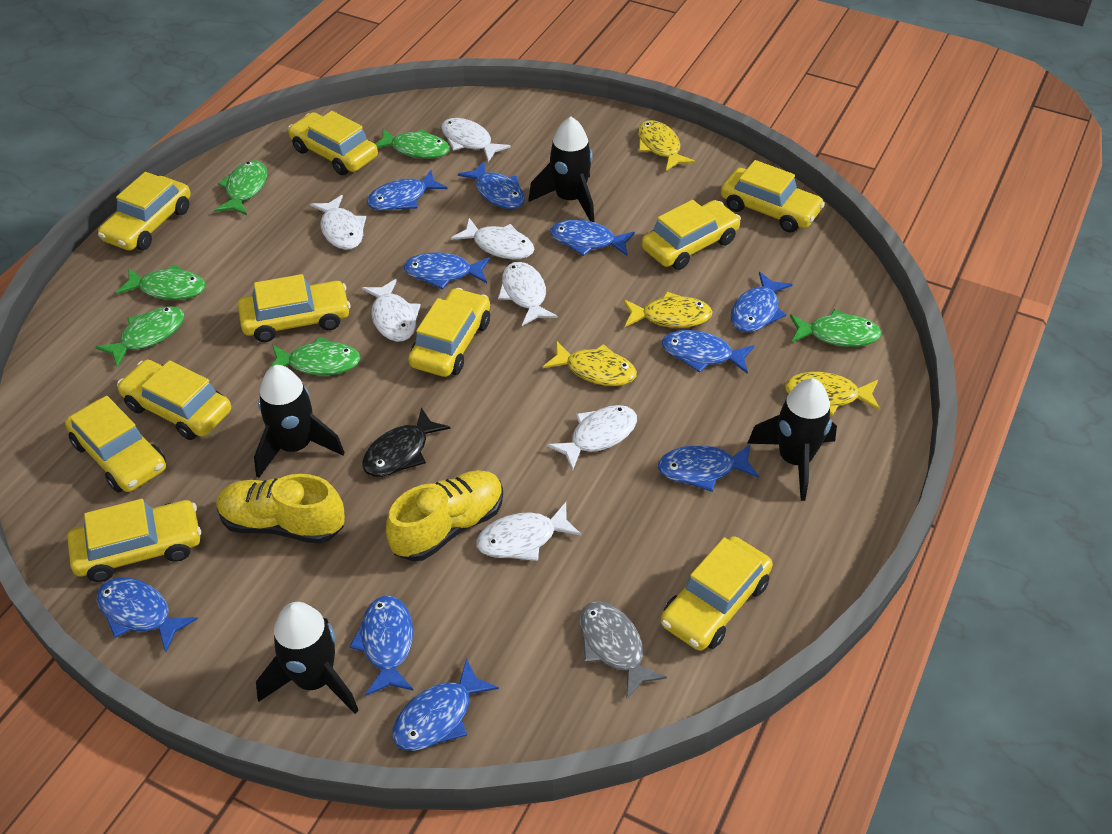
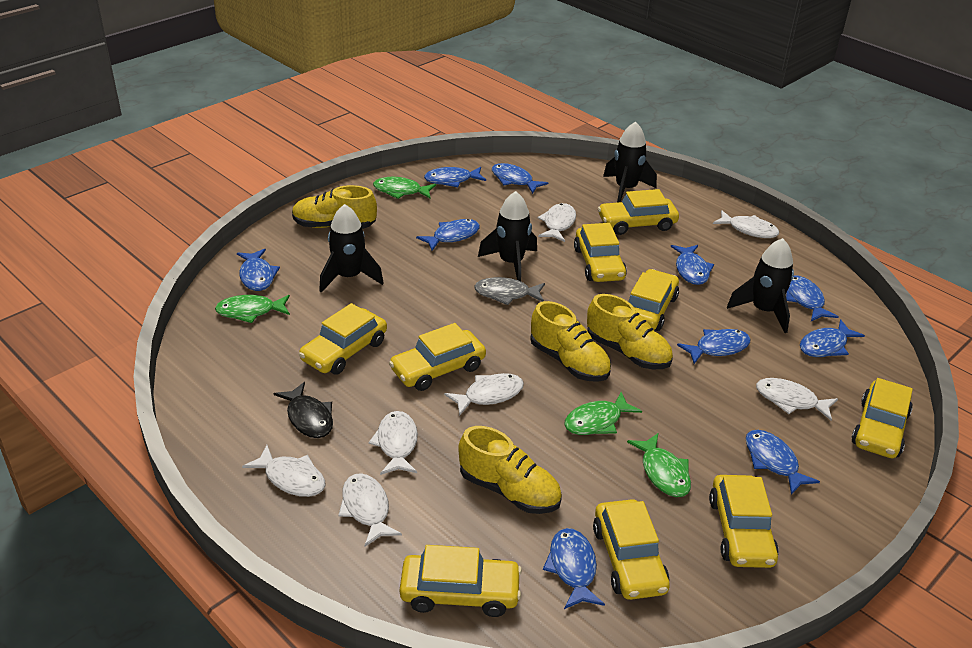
green fish: [96,306,184,368] [115,264,206,300] [214,160,267,215] [270,337,361,375] [375,128,450,159] [790,309,882,347] = 6 -> [215,295,290,323] [373,177,436,199] [564,392,642,435] [627,433,691,497] = 4
yellow car: [65,396,166,493] [67,499,201,582] [98,172,191,251] [117,360,231,440] [238,274,350,342] [288,111,378,175] [408,288,490,377] [642,200,741,270] [660,536,773,651] [721,160,825,232] = 10 -> [299,303,387,375] [389,323,486,391] [400,545,522,617] [574,223,627,282] [593,499,670,600] [598,189,679,235] [628,269,679,331] [709,475,779,568] [852,378,913,458] = 9
yellow fish: [543,341,637,386] [623,291,713,328] [638,120,695,171] [785,372,880,416] = 4 -> none = 0
yellow shoe: [216,474,345,544] [386,470,503,561] = 2 -> [292,185,377,229] [458,426,562,514] [530,301,611,382] [587,294,673,369] = 4

